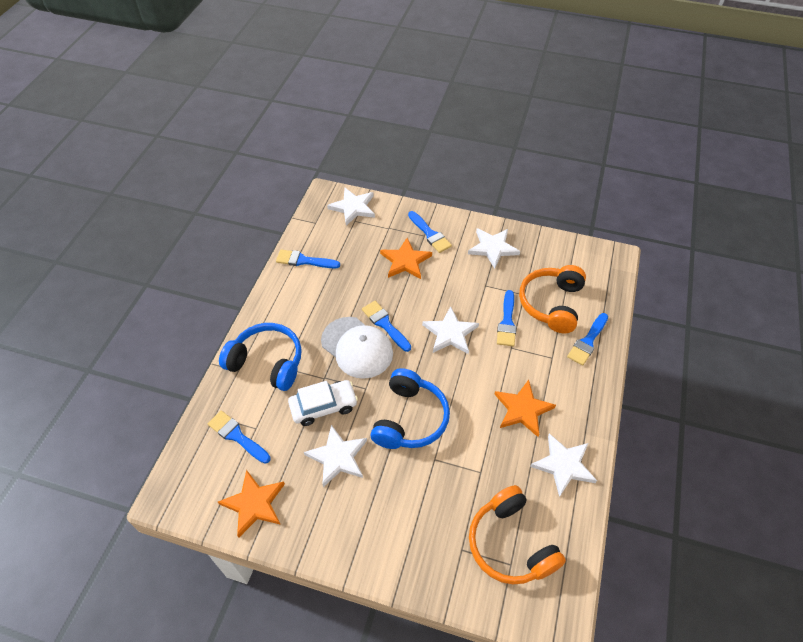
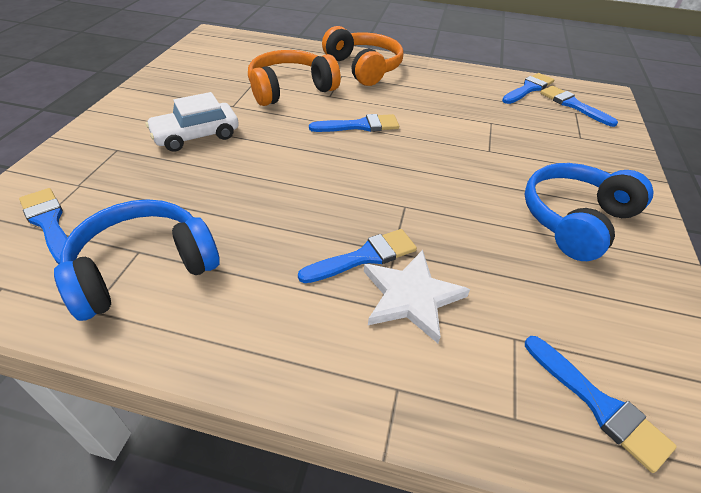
orange star: [218,470,285,537] [380,238,432,279] [494,380,556,437] = 3 -> none = 0
white cap: [321,317,393,379] = 1 -> none = 0
white star: [304,425,367,487] [327,188,375,226] [422,306,479,354] [468,228,520,269] [530,433,597,497] = 5 -> [364,250,470,343] = 1

